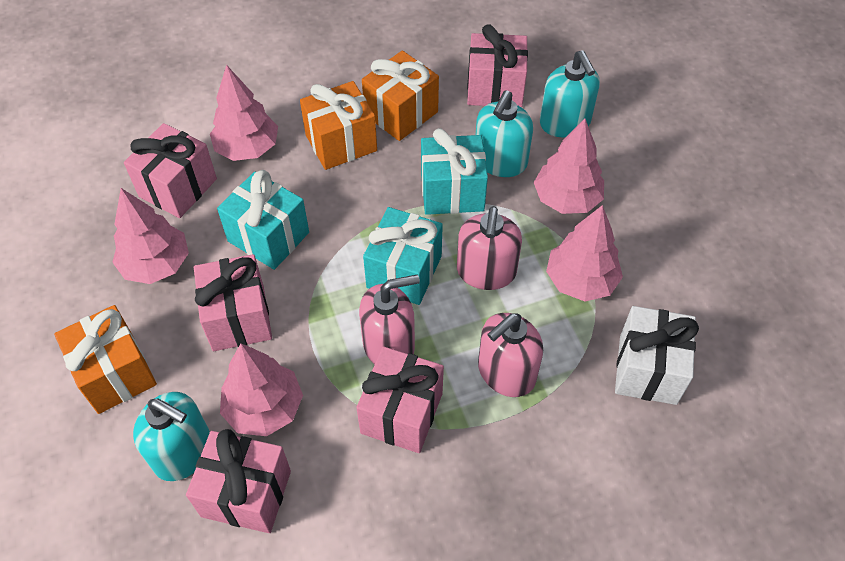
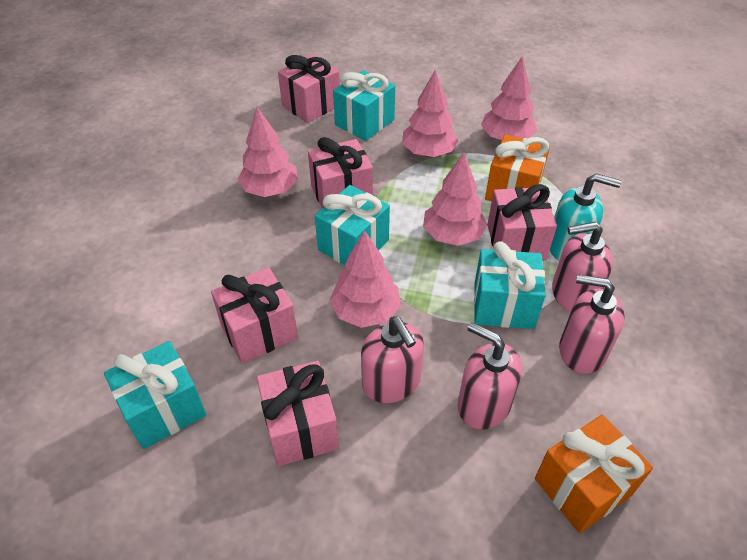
orange gift: [54,305,157,414] [300,81,377,170] [362,51,439,141] = 3 -> [485,134,550,202] [535,415,653,533] = 2
pink soap dispenser: [359,275,420,364] [457,206,522,290] [478,313,543,397] = 3 -> [361,316,424,403] [458,322,522,429] [552,222,613,312] [559,274,625,374] = 4
turquoise gift: [217,170,309,270] [363,207,443,305] [421,128,488,215] = 3 -> [104,341,206,449] [315,185,390,265] [333,70,395,141] [474,241,546,329] = 4
turquoise soap dispenser: [133,392,210,481] [476,90,533,177] [540,50,600,137] = 3 -> [550,173,622,261] = 1
white gift: [615,306,699,405] = 1 -> none = 0

